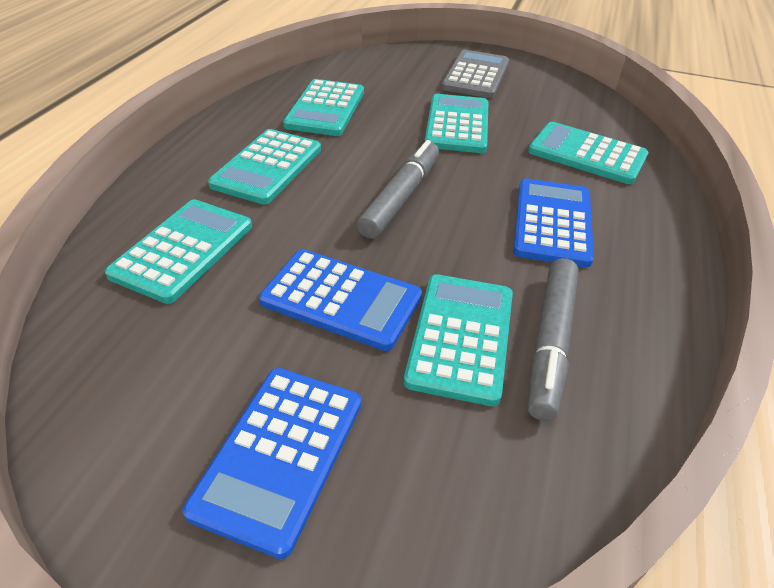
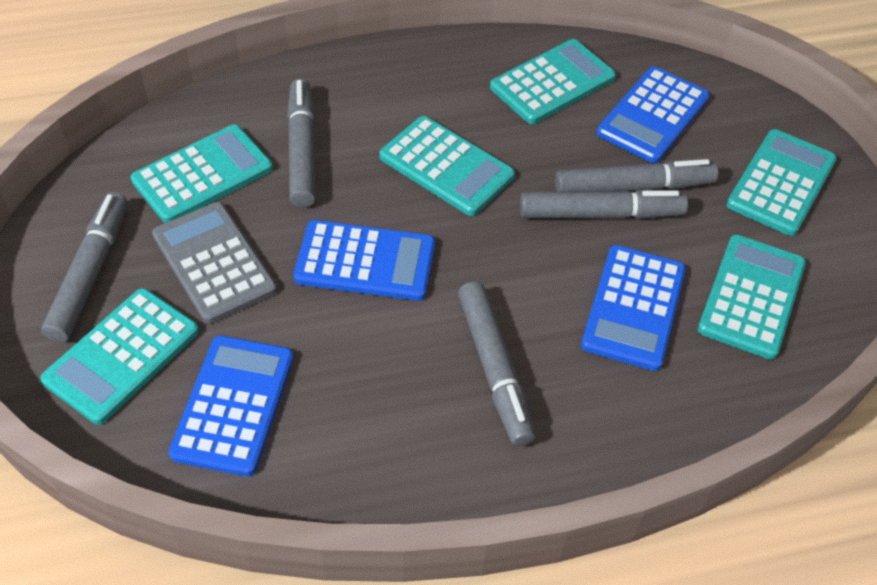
blue calculator: [183,368,361,559] [259,249,422,351] [513,178,594,268] = 3 -> [169,335,294,476] [293,220,435,301] [581,245,686,371] [597,67,710,163] = 4
grey marker: [357,140,439,239] [528,258,579,421] = 2 -> [41,192,127,342] [287,79,316,208] [458,281,536,446] [520,190,688,219] [555,159,718,192] = 5

